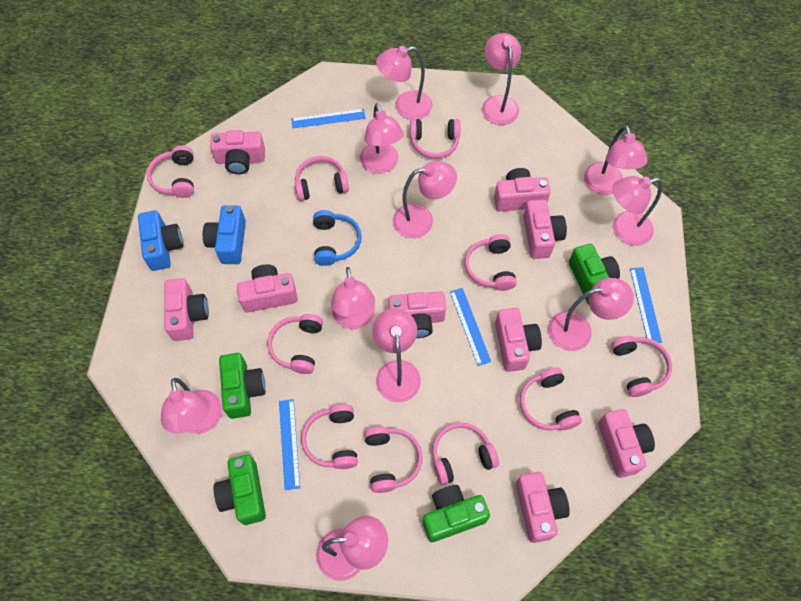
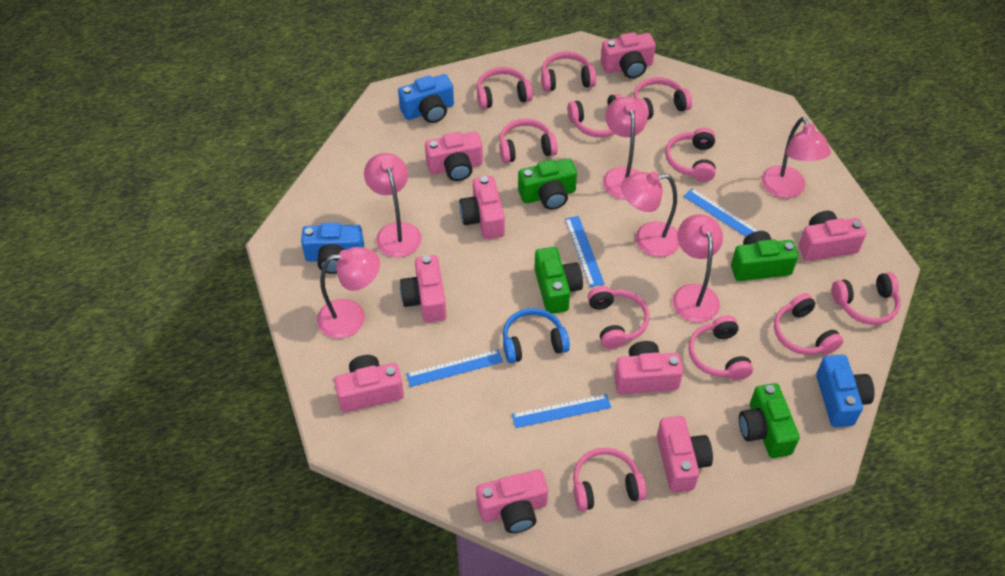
blue camera: [138,210,183,271] [203,205,246,264] = 2 -> [301,223,364,274] [398,74,454,123] [816,355,875,427] = 3
pink headphones: [147,145,194,198] [267,314,323,374] [295,156,349,201] [301,404,358,469] [364,427,422,493] [410,119,460,159] [432,423,499,485] [465,234,517,291] [520,368,582,431] [611,336,672,397] = 10 -> [477,67,533,109] [499,119,558,163] [541,52,596,92] [568,94,622,137] [573,448,647,511] [588,286,650,349] [634,77,692,119] [665,128,716,182] [688,315,753,380] [774,293,843,355] [832,272,900,325] = 11
pink lamp: [161,378,222,434] [316,516,388,581] [331,267,375,329] [360,103,404,174] [372,308,421,402] [376,46,433,120] [393,161,457,238] [482,33,521,125] [548,278,634,351] [584,125,647,195] [613,176,662,246] = 11 -> [317,247,380,338] [364,153,422,257] [603,97,647,199] [621,172,680,257] [672,214,723,323] [762,117,831,198] = 6

